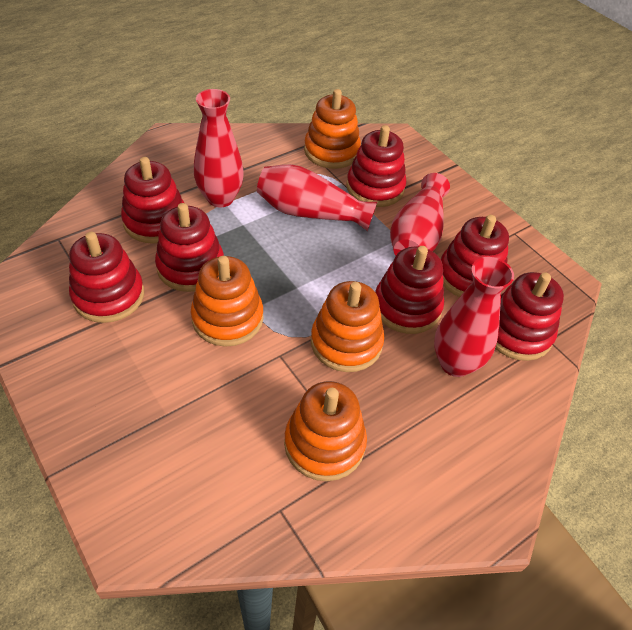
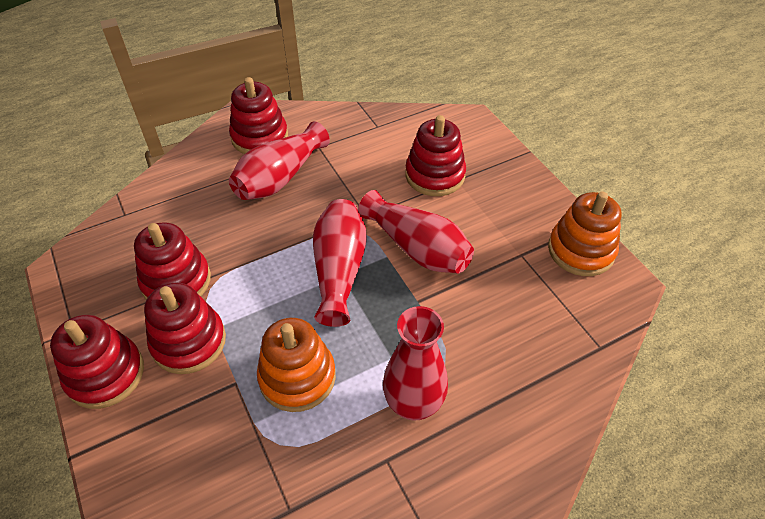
orange stacking toy: [191,256,263,347] [284,381,367,481] [304,89,361,169] [311,281,384,372] = 4 -> [257,318,336,412] [548,191,622,276] = 2
red stacking toy: [69,232,144,323] [121,157,184,244] [155,203,224,292] [346,125,407,207] [375,246,444,334] [441,215,509,297] [495,272,564,361] = 7 -> [50,315,144,409] [134,222,211,300] [144,283,226,374] [229,77,288,154] [405,115,466,196] = 5

